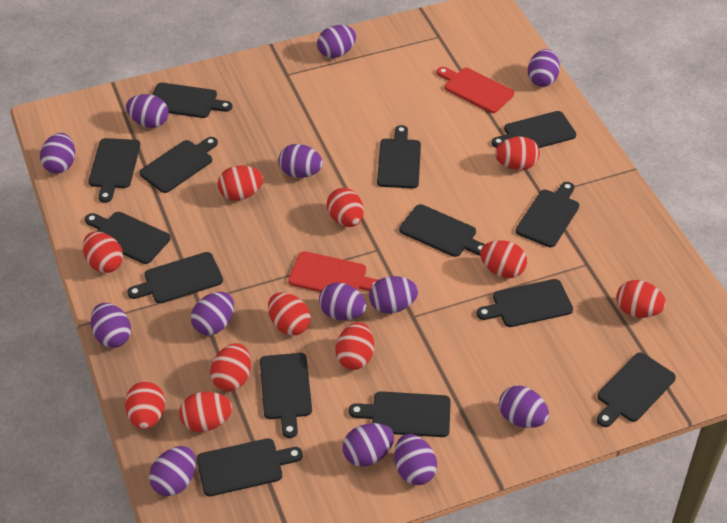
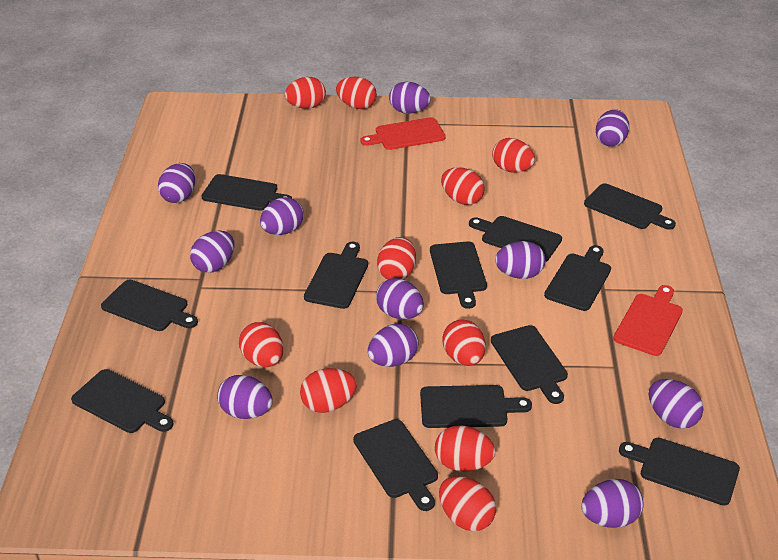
black cutting board: [85,212,170,264] [89,138,140,203] [127,252,223,303] [140,137,218,193] [152,83,232,118] [197,438,303,496] [260,353,312,438] [349,391,451,437] [377,125,421,188] [399,204,485,257] [477,279,573,327] [492,111,576,148] [516,182,579,247] [597,352,676,427] = 14 -> [71,369,173,433] [101,280,198,331] [201,174,292,211] [304,242,368,309] [353,419,438,511] [420,385,532,428] [430,241,487,309] [469,216,562,262] [491,325,568,404] [544,245,611,311] [584,183,676,230] [619,438,740,505] = 12
purple egg: [40,133,75,174] [91,303,131,348] [126,94,169,128] [149,446,196,496] [191,292,234,335] [279,144,323,178] [317,25,356,58] [319,283,367,321] [343,423,394,467] [369,276,418,314] [394,434,437,485] [499,386,549,428] [528,49,560,87] = 13 -> [158,163,195,203] [190,231,234,273] [217,375,273,419] [260,197,304,235] [368,324,419,367] [376,278,424,319] [389,82,431,114] [495,241,546,279] [581,479,644,528] [596,109,629,147] [649,379,704,429] = 11
red egg: [83,232,123,273] [125,381,165,429] [179,392,232,432] [210,343,251,391] [218,165,263,201] [268,292,311,336] [327,188,364,227] [336,322,374,370] [480,240,527,278] [495,137,540,170] [616,280,666,318] = 11 -> [239,322,284,367] [285,77,326,109] [300,368,357,413] [336,77,377,109] [377,237,416,280] [435,425,495,472] [439,476,496,531] [441,167,485,205] [442,319,486,366] [492,138,535,173] = 10

